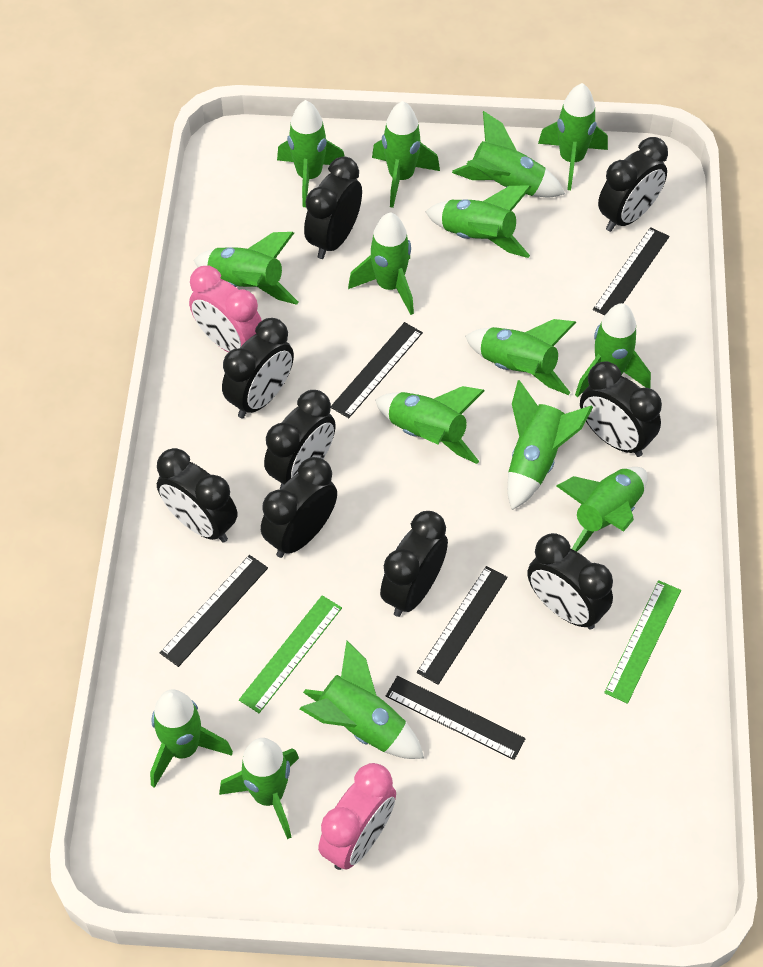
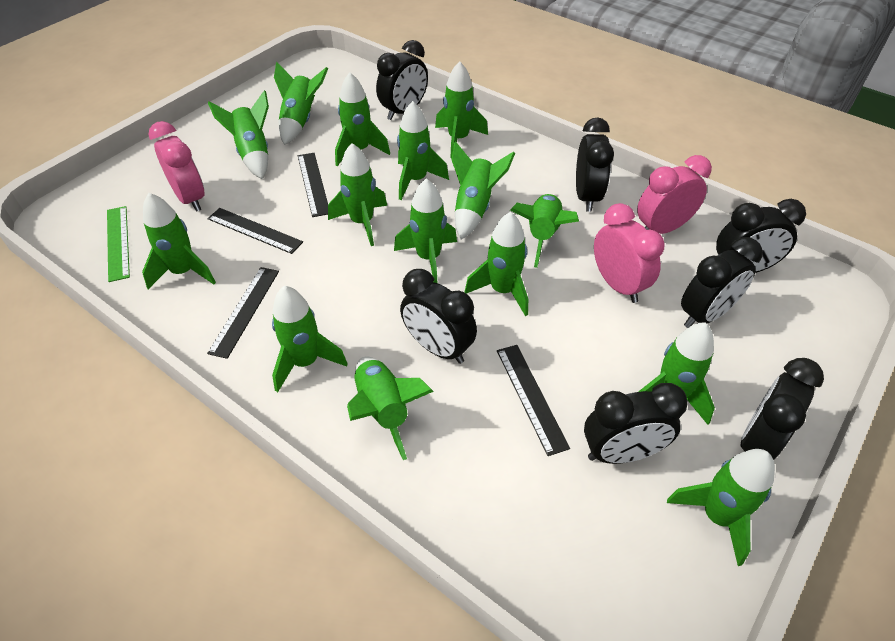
black clock: [157,448,237,543] [222,318,294,418] [261,457,337,558] [264,390,336,489] [304,157,362,259] [380,511,448,617] [527,533,613,630] [580,361,662,457] [598,137,668,232] = 9 -> [376,40,428,120] [400,269,477,364] [576,117,614,212] [584,383,688,464] [681,237,763,328] [716,199,806,273] [741,358,824,460] = 7
black ruler: [160,555,268,667] [331,322,423,418] [386,676,526,760] [417,566,508,685] [593,227,669,316] = 5 -> [207,208,303,254] [207,267,279,359] [298,153,328,217] [497,345,570,456] = 4
green ruler: [239,595,342,713] [604,580,681,704] = 2 -> [107,206,130,282] = 1
pink clock: [189,266,262,352] [318,763,396,870] = 2 -> [148,121,205,212] [594,203,664,303] [637,155,712,234] = 3

